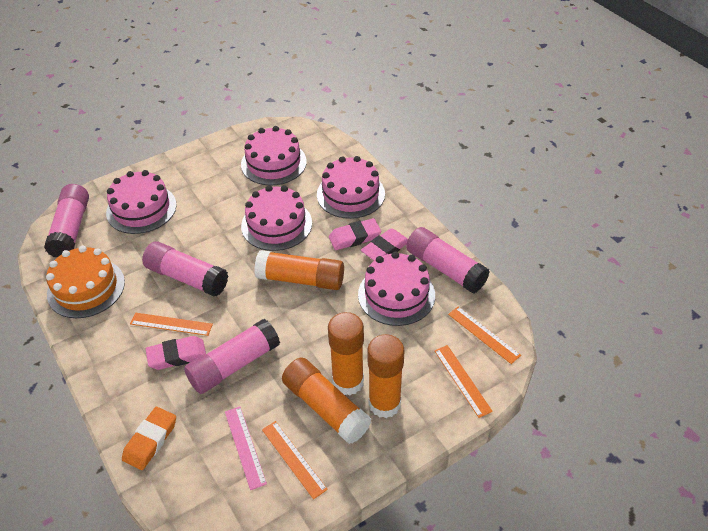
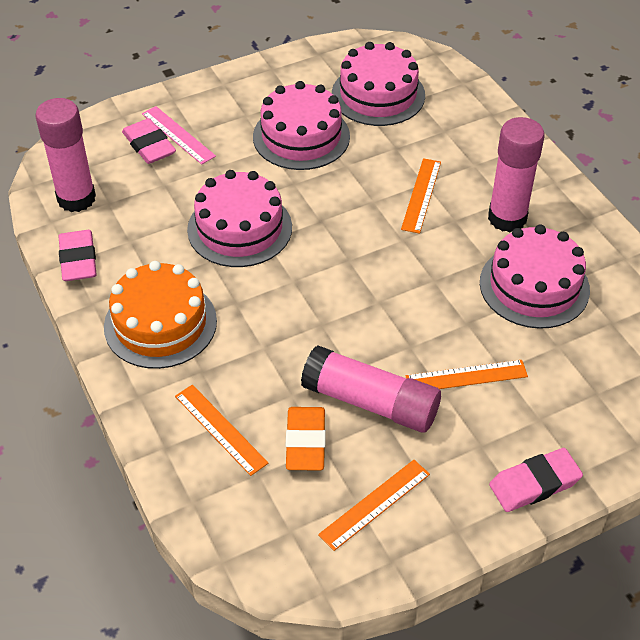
orange glue stick: [254,250,344,290] [282,358,371,444] [328,312,364,396] [367,334,405,418] = 4 -> none = 0
pink cake: [106,170,176,234] [241,126,307,186] [241,185,312,251] [317,156,385,219] [358,252,435,326] = 5 -> [187,170,292,267] [253,81,350,170] [332,42,425,126] [480,225,590,329] = 4
pink glue stick: [44,184,89,257] [142,242,228,297] [184,319,280,394] [406,227,490,293] = 4 -> [36,98,96,212] [301,346,441,433] [488,117,545,232] = 3

